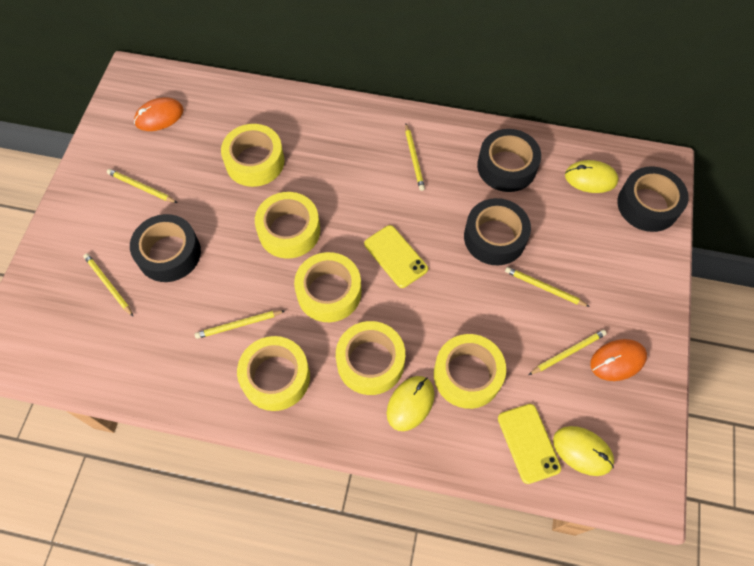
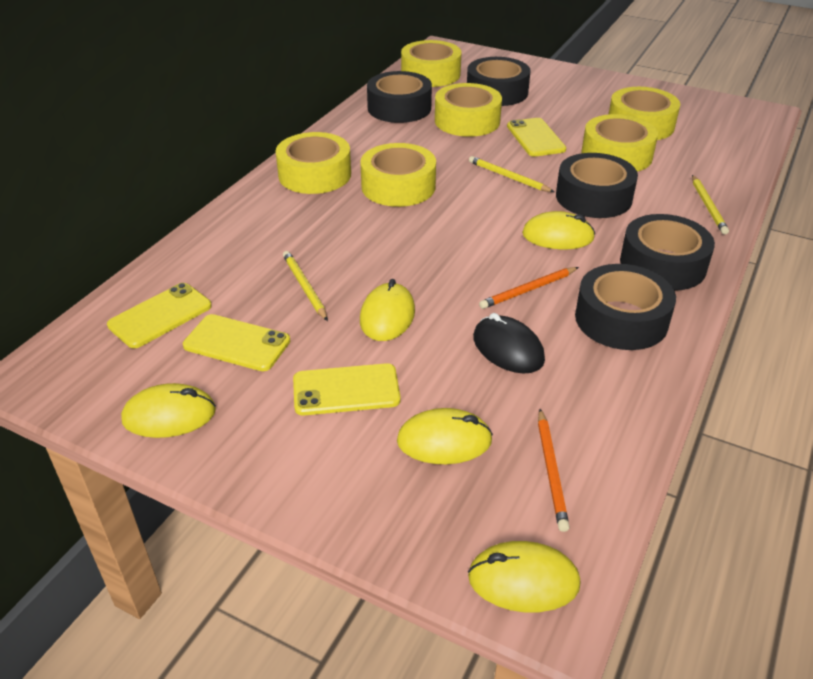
black mouse: none = 0 -> [473,313,545,374] = 1
black tape: [130,214,201,282] [464,198,531,265] [477,129,541,192] [617,166,689,232] = 4 -> [367,71,432,123] [467,57,531,106] [556,153,638,218] [575,264,676,350] [620,214,715,291] = 5
orange mouse: [134,98,184,131] [590,339,647,381] = 2 -> none = 0
orange pencil: none = 0 -> [479,267,579,309] [538,409,570,532] = 2
yellow mouse: [387,376,435,431] [553,426,614,476] [565,160,619,193] = 3 -> [121,383,216,438] [360,279,415,341] [397,408,493,464] [468,541,581,613] [522,211,595,249] = 5
yellow pencil: [83,254,133,316] [107,169,177,203] [195,310,285,339] [405,124,425,191] [505,267,590,307] [528,330,607,375] = 6 -> [283,251,328,321] [469,156,554,192] [692,175,729,234] = 3
yellow phone: [364,225,428,288] [498,404,561,484] = 2 -> [107,283,212,348] [183,314,290,371] [293,363,401,415] [507,118,566,156] = 4

